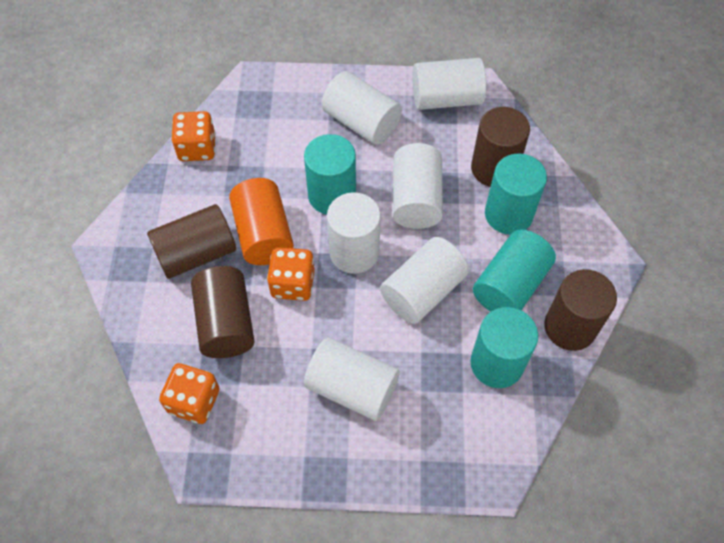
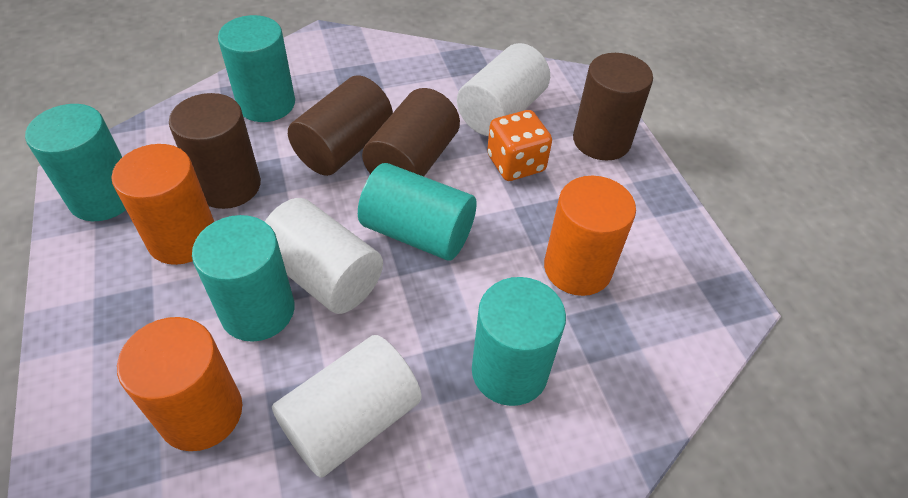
orange cylinder: [229,178,294,265] = 1 -> [112,144,214,265] [117,317,242,451] [544,176,636,296] = 3
orange dice: [159,363,219,424] [172,111,216,161] [267,247,314,301] = 3 -> [487,110,552,181] = 1
turquoise cylinder: [304,134,356,215] [470,307,538,388] [473,229,556,312] [485,153,547,235] = 4 -> [25,104,126,221] [192,215,295,342] [218,15,295,122] [358,163,477,261] [472,277,566,406] = 5
white cylinder: [304,338,400,421] [322,71,402,145] [327,192,381,274] [380,237,469,324] [392,143,443,229] [413,58,486,110] = 6 -> [265,198,383,314] [272,335,422,478] [457,43,550,136] = 3

